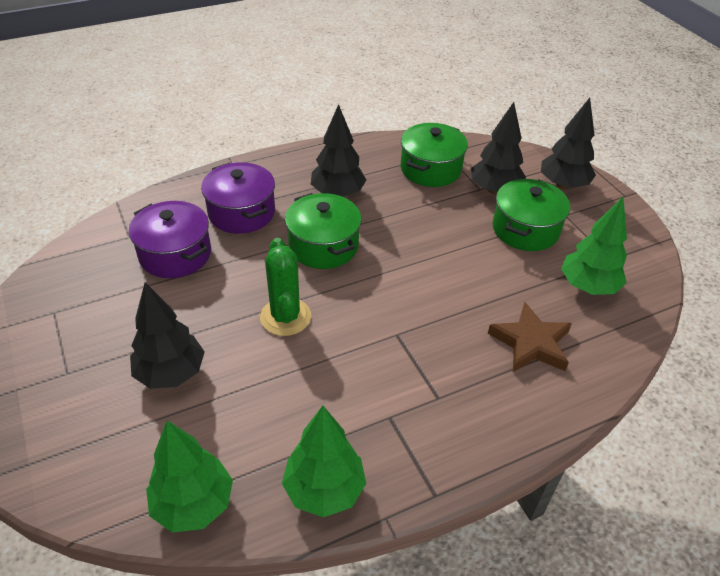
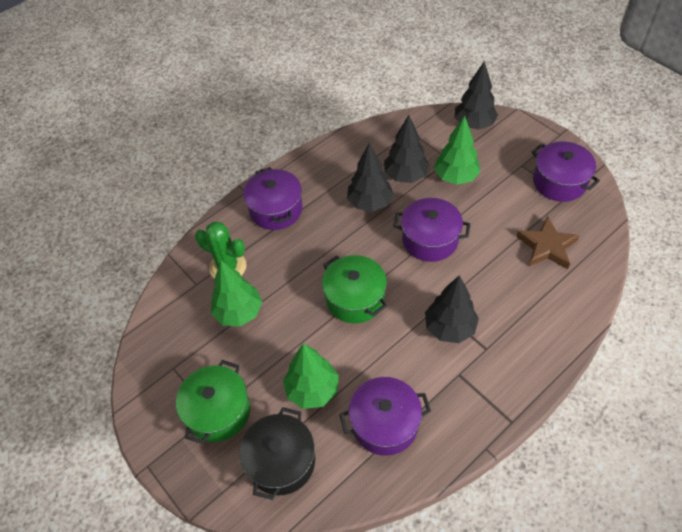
black pot: none = 0 -> [240,407,315,500] = 1
green pot: [285,193,362,269] [401,123,468,187] [492,179,570,251] = 3 -> [176,360,250,444] [322,255,387,323] = 2
purple pot: [129,201,211,278] [201,162,275,234] = 2 -> [243,167,303,230] [340,377,431,456] [393,198,470,262] [531,141,600,202] = 4

